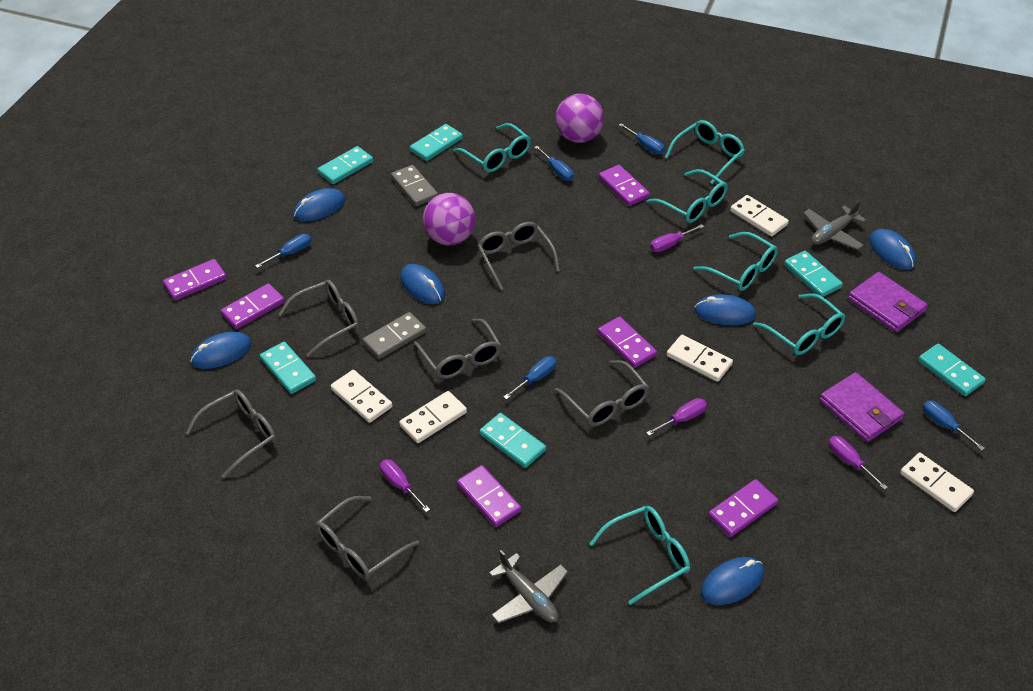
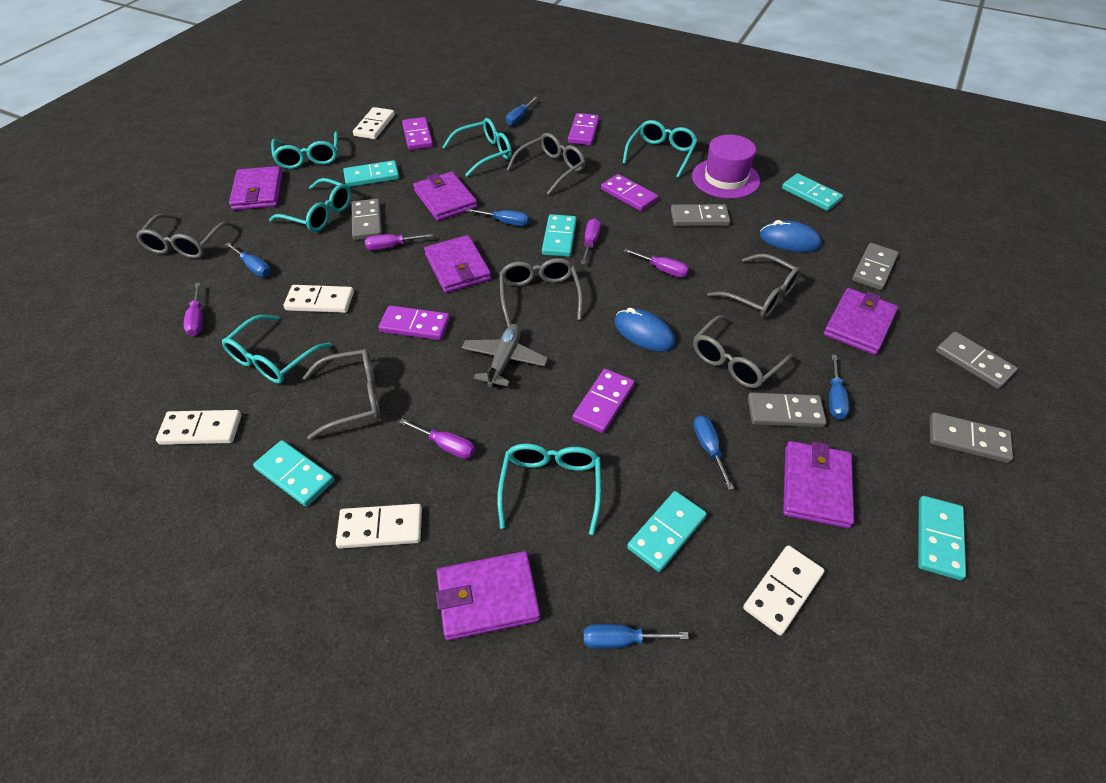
blue mouse: [190,332,252,369] [294,188,345,221] [400,264,445,304] [694,294,756,325] [701,557,764,605] [869,229,916,270] = 6 -> [614,308,675,352] [760,220,822,252] = 2
blue screwdriver: [255,234,312,268] [504,356,557,400] [534,146,574,181] [619,123,665,154] [923,400,985,451] = 5 -> [225,242,271,277] [466,208,529,226] [506,97,538,126] [584,624,689,649] [693,415,734,490] [829,355,849,419] = 6
grey domino: [362,312,427,359] [391,165,438,206] = 2 -> [351,199,382,240] [671,204,730,226] [748,392,827,427] [852,243,898,290] [930,412,1013,463] [936,332,1018,389] = 6
grey plane: [489,550,568,623] [803,200,866,250] = 2 -> [462,324,548,387] = 1
purple ball: [423,193,476,246] [556,94,604,143] = 2 -> none = 0
purple domino: [163,259,227,301] [221,283,285,329] [457,465,521,527] [598,317,657,368] [599,165,650,206] [708,479,778,537] = 6 -> [378,305,450,340] [402,117,433,150] [568,113,599,145] [572,369,635,433] [601,174,658,211] = 5
purple hat: none = 0 -> [692,135,760,199] = 1
purple screwdriver: [380,459,430,512] [646,398,707,436] [650,224,705,252] [828,436,888,490] = 4 -> [184,283,203,336] [365,234,433,250] [399,419,475,459] [581,218,601,264] [623,248,689,277] = 5
purple wallet: [820,372,904,442] [848,272,928,332] = 2 -> [229,166,283,210] [413,171,477,221] [424,235,491,293] [436,551,540,641] [783,441,854,529] [824,288,898,355] = 6

